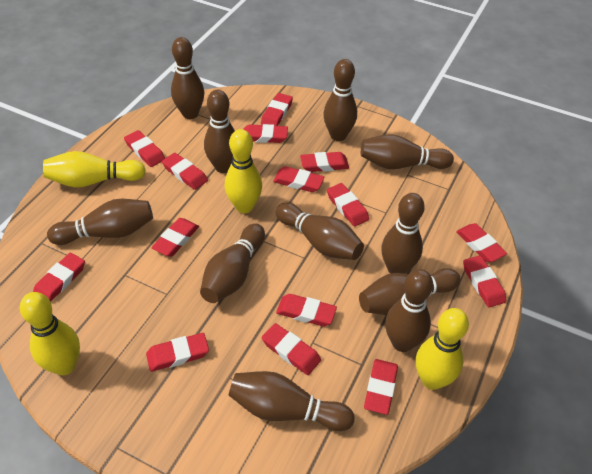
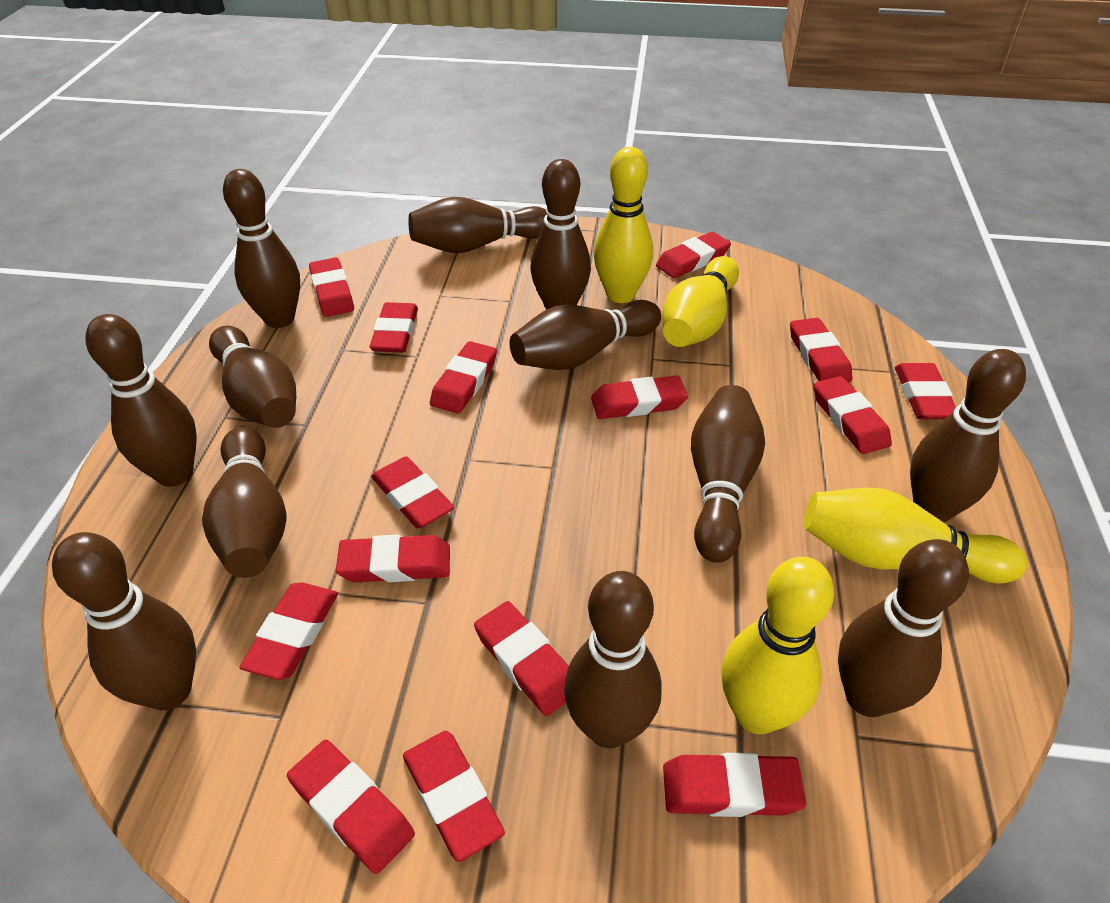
brown bowling pin: [47,199,153,245] [171,37,204,119] [200,224,265,303] [204,90,235,173] [229,371,354,431] [276,202,364,260] [323,59,357,141] [359,268,460,315] [361,134,454,169] [381,193,425,274] [385,269,433,352] = 11 -> [52,532,196,710] [85,314,197,487] [202,427,286,578] [209,326,296,428] [223,169,300,328] [408,197,547,253] [510,300,661,370] [530,159,591,310] [564,571,662,748] [691,385,765,563] [838,539,969,717] [910,349,1026,523] = 12

